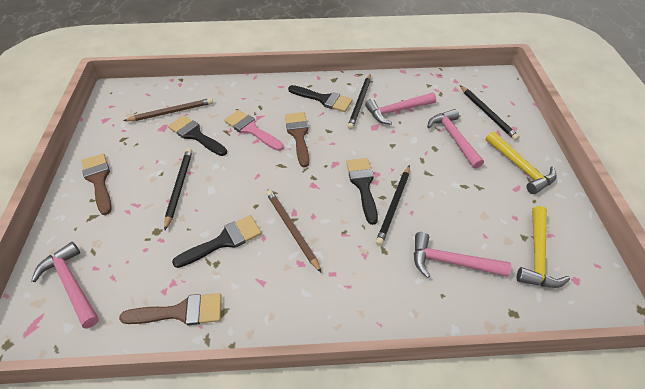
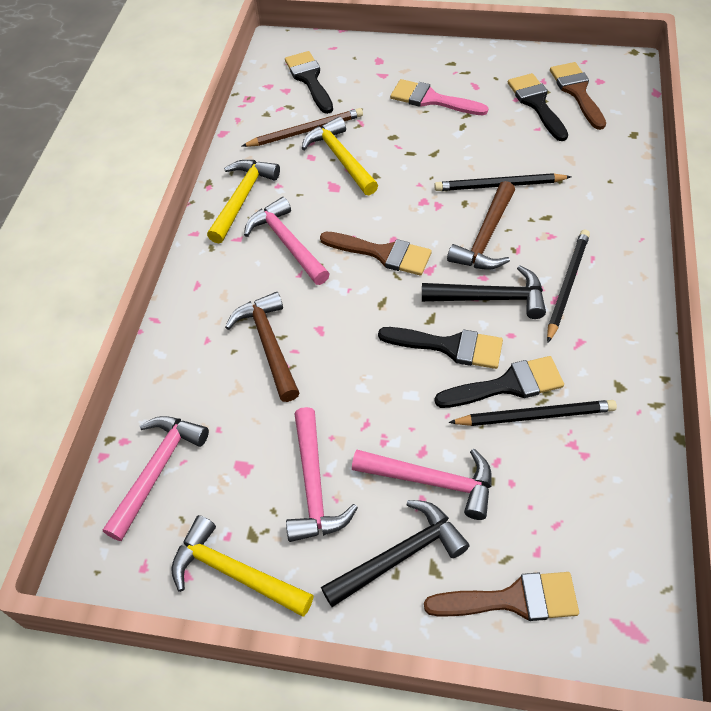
black hammer: none = 0 -> [321,500,470,607] [422,265,546,319] = 2
black pencil: [164,148,192,230] [347,74,371,130] [376,165,410,246] [460,85,520,141] = 4 -> [434,173,571,191] [449,400,617,426] [547,230,590,343] = 3
brown hammer: none = 0 -> [225,292,299,402] [447,181,515,270] = 2
brown pencil: [123,98,213,121] [266,190,322,273] = 2 -> [242,108,363,147] = 1
yellow hammer: [485,132,556,194] [517,206,570,288] = 2 -> [171,515,314,617] [207,160,280,243] [302,117,378,195] = 3

